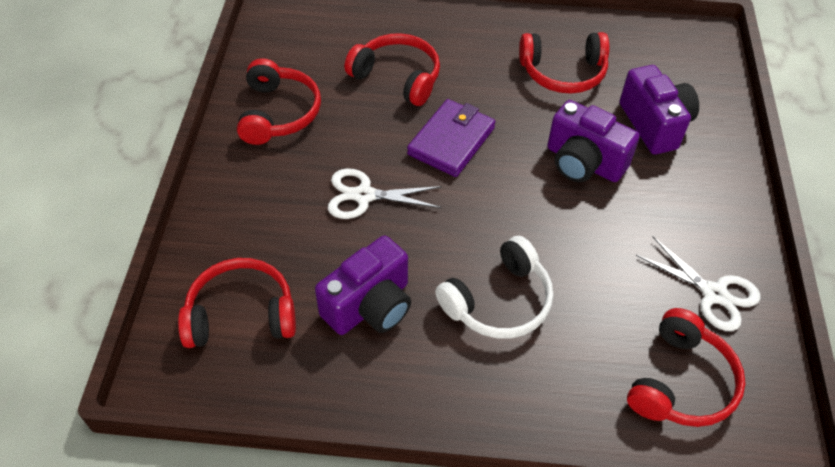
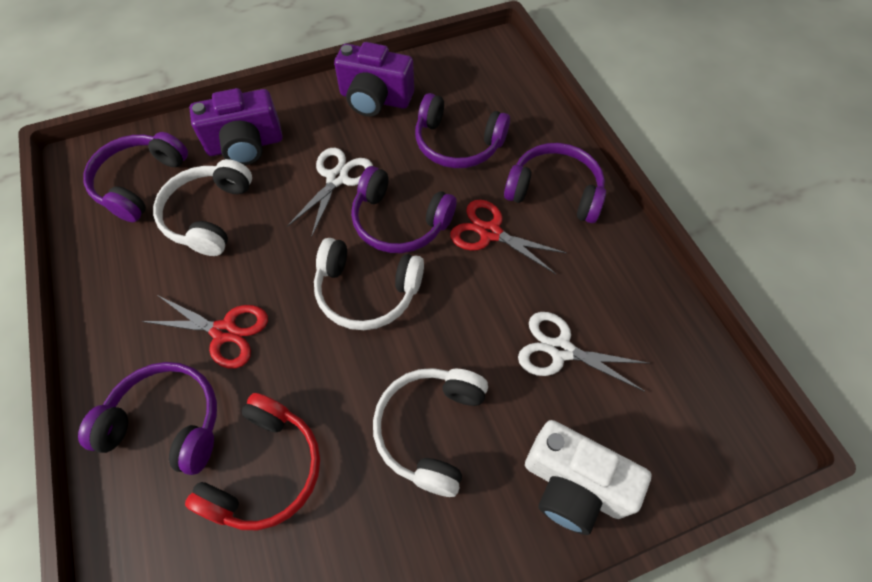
purple camera: [315,235,411,335] [547,100,640,182] [620,65,699,155] = 3 -> [189,88,282,165] [334,42,414,117] = 2
purple headphones: none = 0 -> [78,362,217,475] [83,132,188,222] [351,166,456,253] [415,93,510,168] [504,143,606,223] = 5
purple wallet: [407,99,496,177] = 1 -> none = 0
red headphones: [178,258,296,348] [237,58,321,145] [344,33,440,106] [519,32,610,94] [627,308,746,427] = 5 -> [185,393,320,530] = 1
red scissors: none = 0 -> [141,295,268,368] [450,200,567,274] = 2
white camera: none = 0 -> [525,420,651,535] = 1
white headphones: [435,236,553,339] = 1 -> [153,159,252,256] [314,238,424,330] [373,368,488,497] = 3

